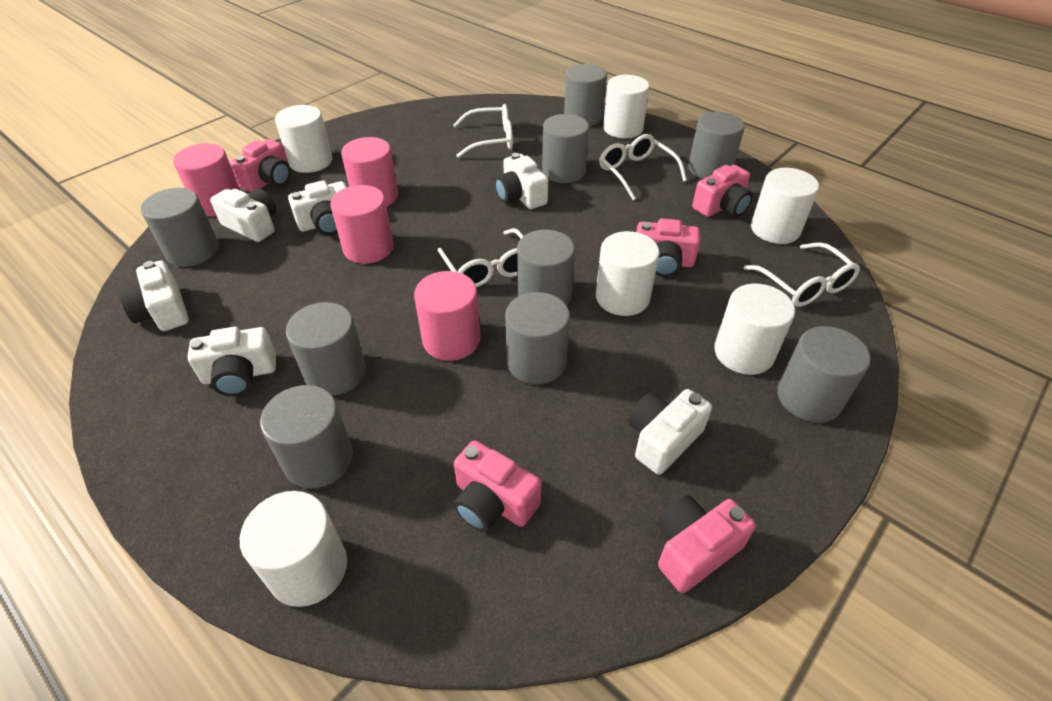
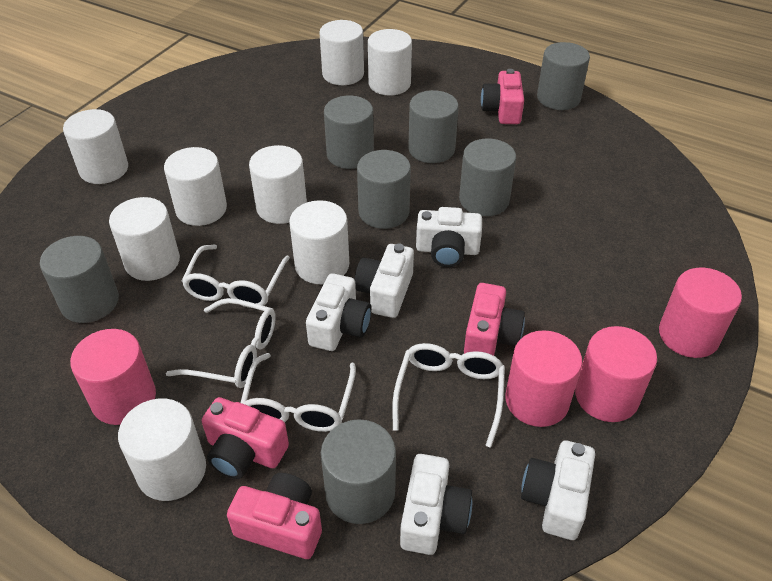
grey cylinder: [141,188,219,267] [260,385,353,489] [286,302,366,396] [505,292,570,384] [517,230,575,306] [542,114,589,183] [564,64,607,126] [688,112,745,179] [777,326,871,423] = 9 -> [40,236,119,323] [321,419,396,524] [324,96,374,169] [357,150,411,229] [408,90,459,163] [459,139,516,216] [537,42,590,110] = 7
pink camera: [230,139,291,192] [454,440,541,532] [636,218,700,277] [657,495,756,593] [692,165,753,217] = 5 -> [202,397,289,479] [227,473,322,559] [464,283,525,356] [481,69,524,124] = 4
white camera: [118,261,189,331] [187,327,276,396] [210,188,276,242] [288,180,347,235] [495,153,548,209] [628,389,712,475] = 6 -> [306,273,371,351] [355,244,414,318] [400,454,472,555] [416,207,482,267] [521,441,595,540] = 5
white cylinder: [240,491,347,607] [275,105,332,173] [596,231,660,316] [603,75,650,138] [714,283,795,375] [751,168,819,244] = 6 -> [63,109,128,184] [109,197,180,281] [118,398,206,501] [164,147,227,226] [249,145,307,224] [289,200,349,284] [319,20,364,85] [368,29,412,96] = 8

